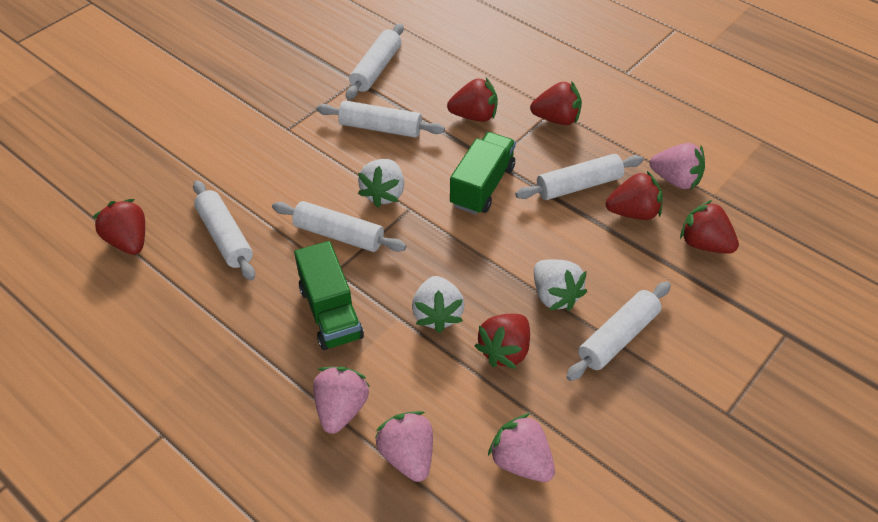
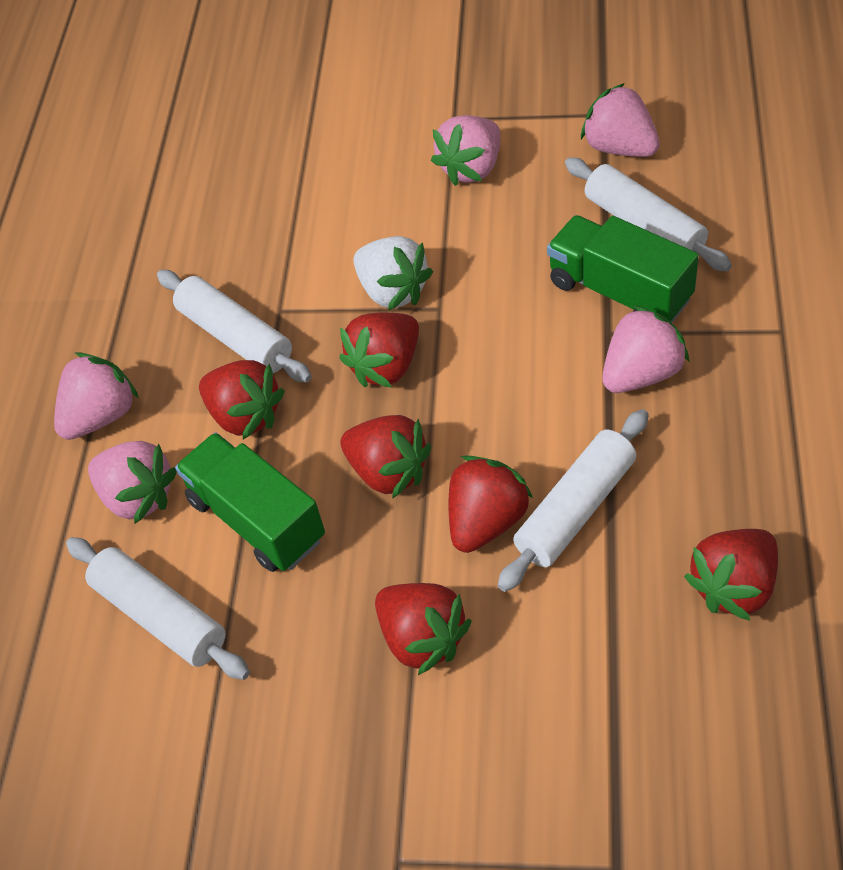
pink strawberry: [313,367,370,434] [375,411,433,482] [488,413,555,482] [650,143,705,189] = 4 -> [54,353,139,440] [88,441,177,523] [431,115,500,186] [581,83,660,157] [602,305,689,393] = 5
white rolling pin: [193,180,255,280] [272,201,406,252] [317,100,445,138] [346,23,404,100] [515,154,644,200] [566,282,671,381] = 6 -> [66,537,250,680] [157,270,312,383] [498,409,649,592] [565,157,732,271] = 4
white strawberry: [358,159,404,208] [412,276,465,333] [534,260,587,311] = 3 -> [353,236,433,310] = 1

